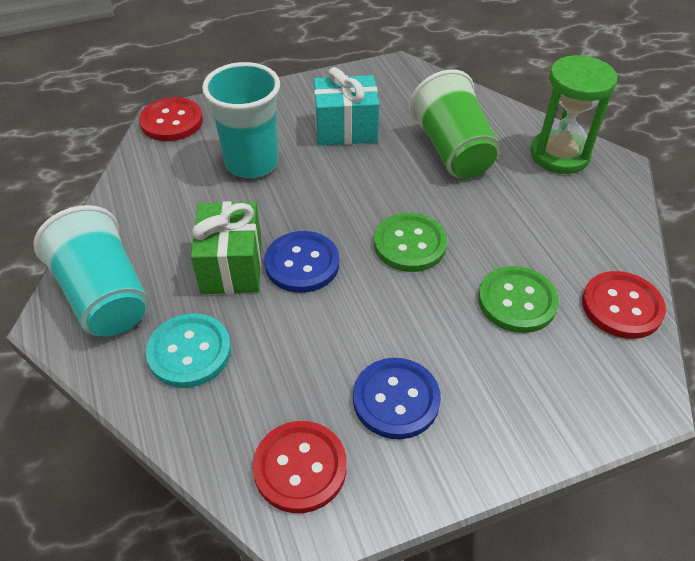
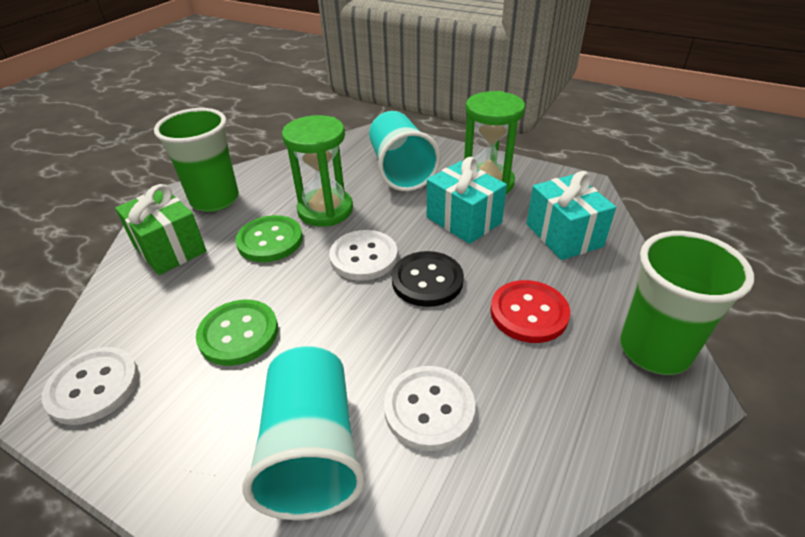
black button: none = 0 -> [392,251,464,307] = 1
blue button: [264,231,339,293] [353,358,441,439] = 2 -> none = 0
green cup: [409,69,500,178] = 1 -> [154,108,239,212] [620,231,754,375] = 2
green hourglass: [530,55,617,174] = 1 -> [282,115,353,226] [464,91,525,194] = 2
red button: [139,97,203,141] [253,421,347,513] [582,271,666,339] = 3 -> [490,280,570,343] = 1
turquoise button: [146,313,231,388] = 1 -> none = 0
turquoise gift: [314,67,379,146] = 1 -> [427,157,507,244] [526,171,616,260] = 2
white button: none = 0 -> [42,347,139,425] [329,230,398,281] [384,366,475,451] = 3

